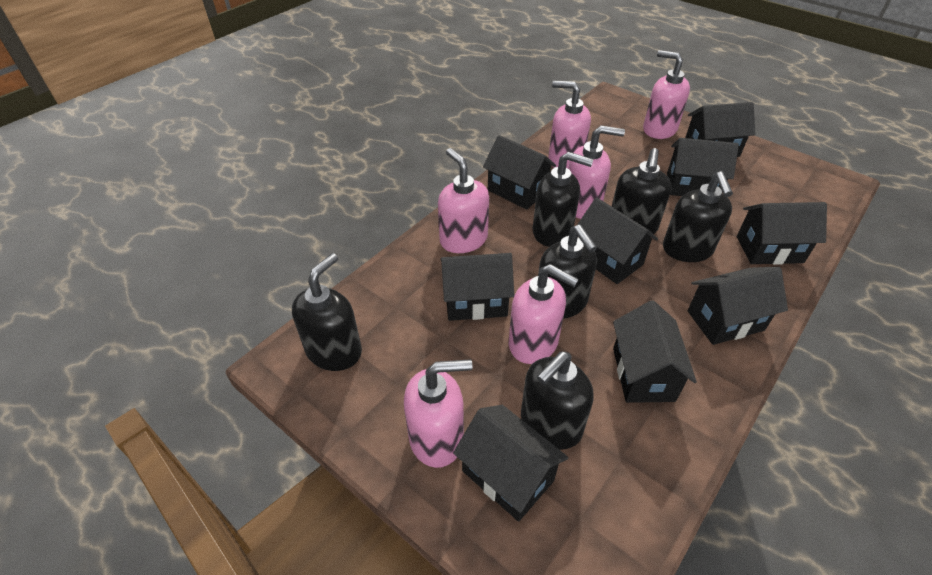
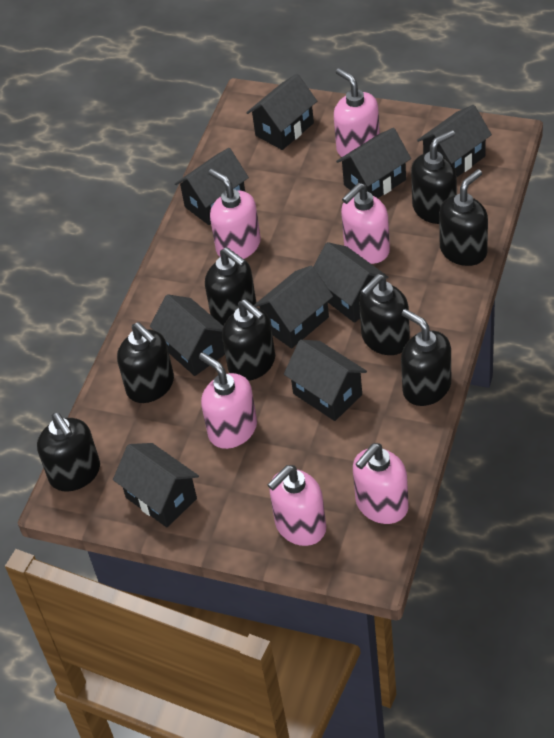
black soap dispenser: [292,253,362,371] [521,351,594,450] [533,152,593,247] [538,225,597,319] [612,148,672,234] [663,171,733,262] = 6 -> [37,413,100,491] [117,322,174,403] [205,247,256,326] [222,299,275,381] [359,274,410,355] [401,309,451,406] [411,130,457,224] [439,169,488,266] = 8

